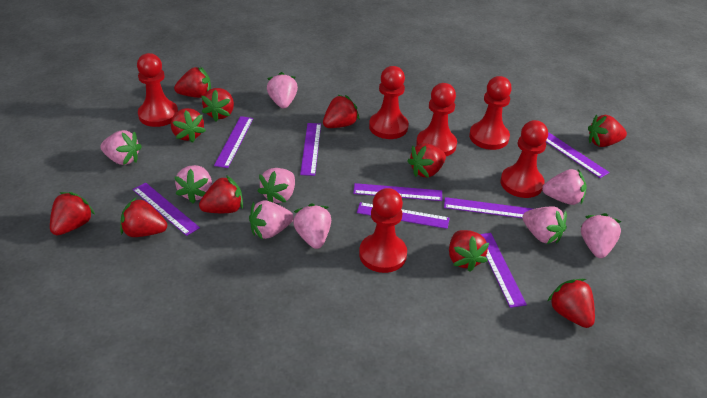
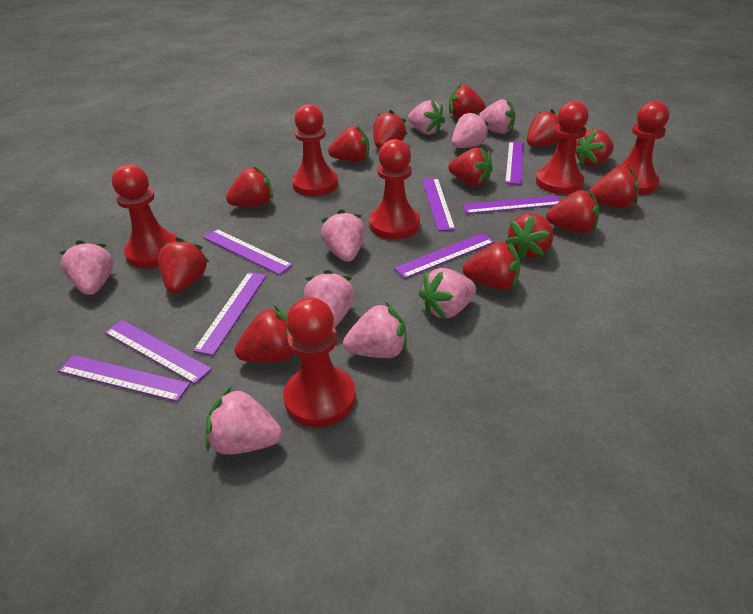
red strawberry: [50,192,95,235] [120,198,167,237] [171,108,206,143] [174,66,211,98] [199,175,243,213] [201,88,234,122] [323,95,359,128] [407,143,446,178] [449,230,489,272] [547,279,595,328] [588,114,627,147] = 11 -> [158,238,209,294] [226,166,273,207] [235,306,294,362] [328,126,369,162] [373,110,408,149] [448,147,493,186] [449,84,486,117] [463,241,521,290] [505,213,553,260] [527,109,560,147] [546,190,600,233] [576,129,614,167] [589,168,639,208] = 13

